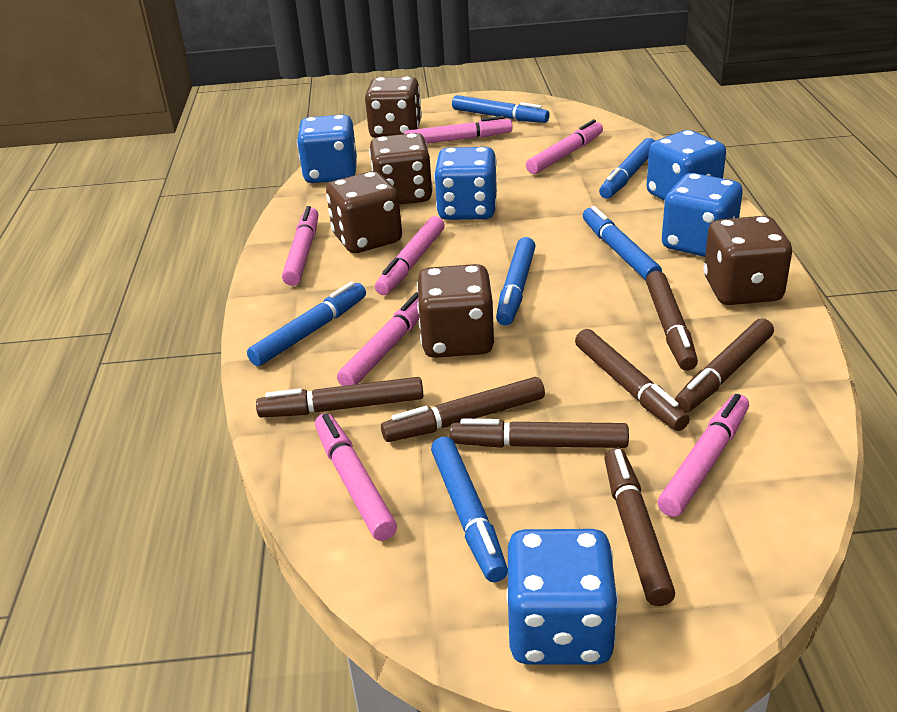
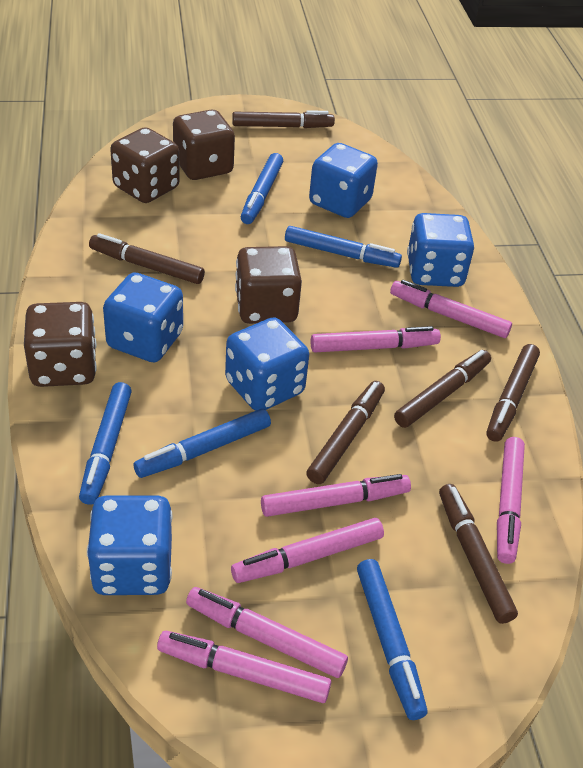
blue marker: [247,281,366,366] [431,437,508,582] [452,95,550,123] [496,237,535,326] [583,206,662,280] [599,138,655,199] = 6 -> [79,382,132,505] [133,408,271,478] [241,153,283,224] [285,226,402,268] [357,559,427,720] = 5
brown dice: [326,171,402,253] [365,77,422,138] [369,133,433,205] [417,264,494,358] [703,216,792,305] = 5 -> [24,302,97,387] [110,127,180,203] [173,109,235,180] [235,246,302,324] = 4
brown marker: [256,377,424,417] [381,377,545,442] [450,419,629,448] [575,329,690,431] [604,448,675,606] [646,271,698,371] [675,318,774,413] = 7 -> [89,233,205,284] [232,110,335,128] [306,381,385,484] [394,350,491,428] [439,484,518,624] [486,344,540,442] = 6

